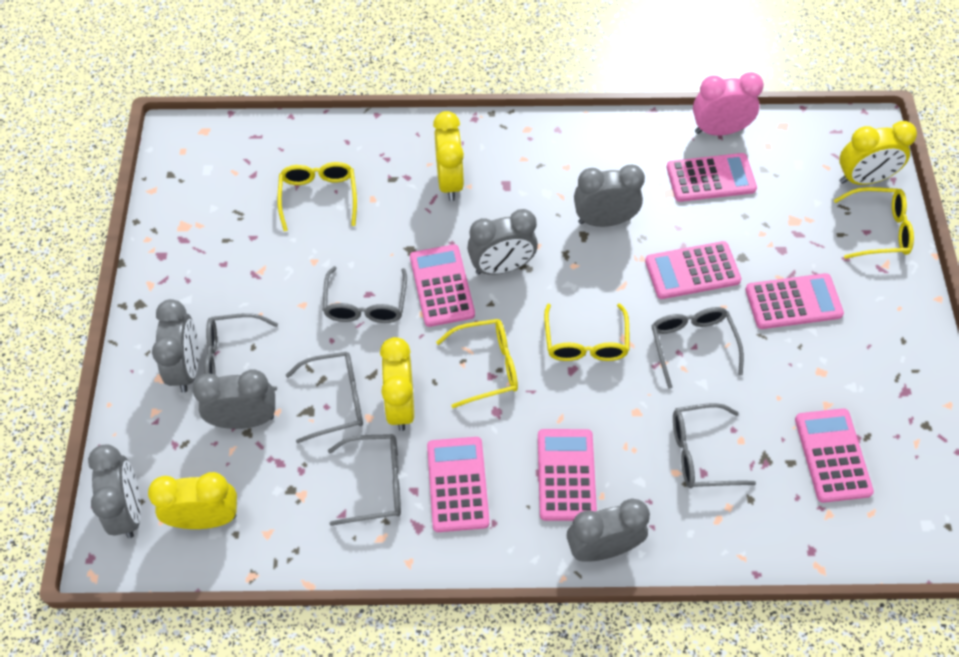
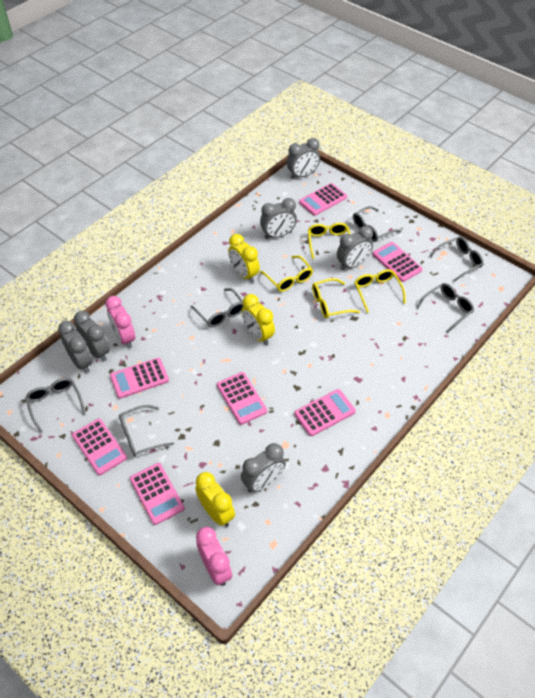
pink clock: [693,72,764,136] = 1 -> [105,296,135,348] [196,527,232,586] = 2
yellow clock: [148,472,237,529] [380,337,414,431] [433,111,464,201] [839,121,917,185] = 4 -> [195,472,235,527] [228,234,260,283] [241,294,275,345] = 3

